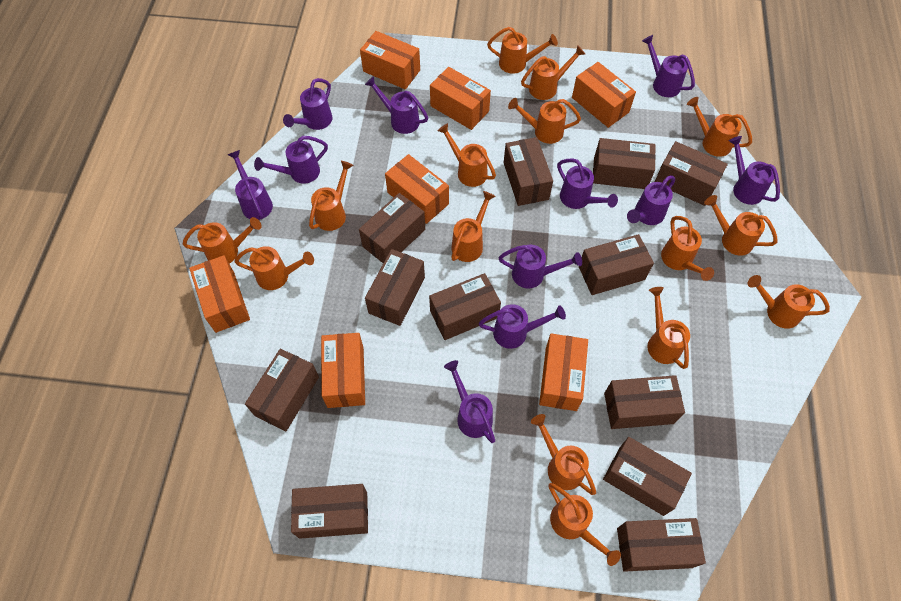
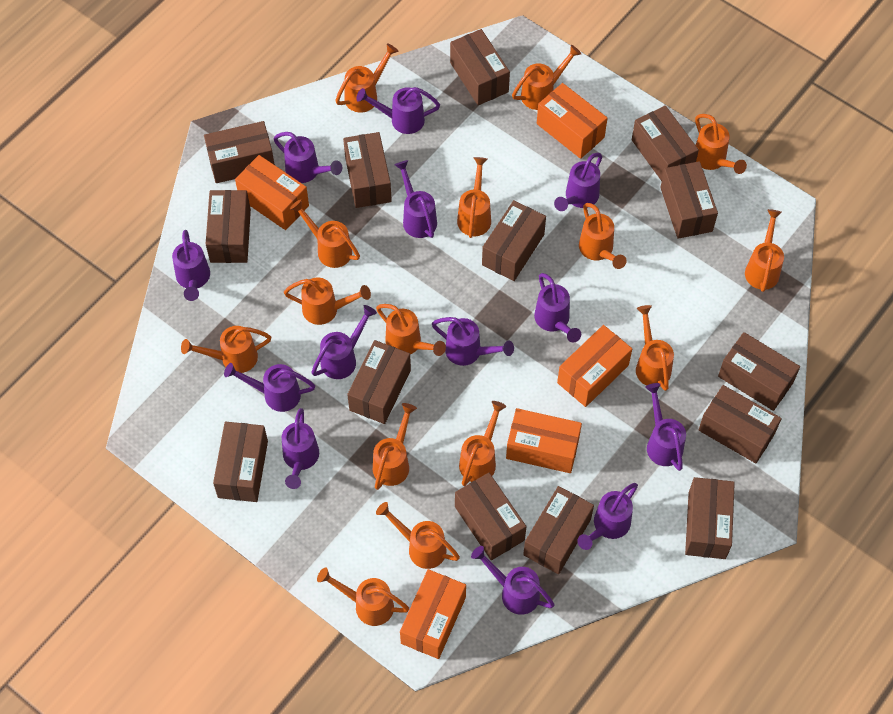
brown box: [245,349,319,431] [291,484,368,539] [359,193,425,263] [365,249,425,326] [429,273,501,340] [504,137,553,206] [579,234,654,295] [593,138,656,189] [603,437,692,516] [604,375,685,429] [617,518,706,572] [655,141,728,206] = 12 -> [204,121,275,183] [206,190,251,263] [213,422,268,502] [343,132,392,208] [347,340,411,424] [450,29,510,105] [455,473,527,560] [482,200,546,281] [523,486,594,574] [632,106,699,181] [660,161,718,239] [685,477,735,559] [699,385,782,463] [718,332,800,411] = 14
orange box: [189,255,250,333] [321,333,365,408] [360,31,420,90] [385,154,449,224] [430,67,491,130] [539,333,588,411] [572,62,636,128] = 7 -> [235,155,309,230] [400,569,466,659] [506,408,582,473] [537,83,607,159] [557,325,632,407] = 5
purple watering can: [227,150,273,220] [254,136,328,184] [283,78,332,130] [365,76,428,134] [444,360,495,443] [479,304,566,349] [499,245,582,288] [557,158,618,209] [627,175,675,225] [642,35,695,97] [729,136,780,205] = 11 -> [172,230,210,301] [224,363,315,412] [274,132,342,183] [282,408,319,489] [312,305,377,379] [356,87,440,134] [395,160,437,238] [432,317,514,366] [471,546,555,615] [534,273,581,342] [554,153,602,211] [577,483,638,550] [645,383,686,471] = 13

